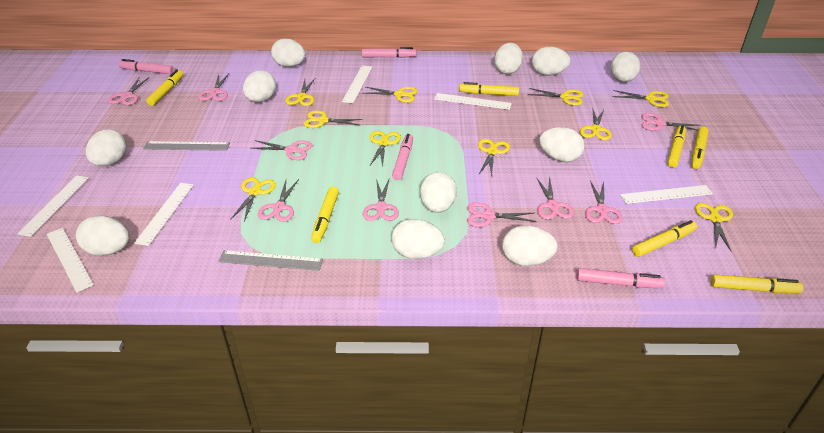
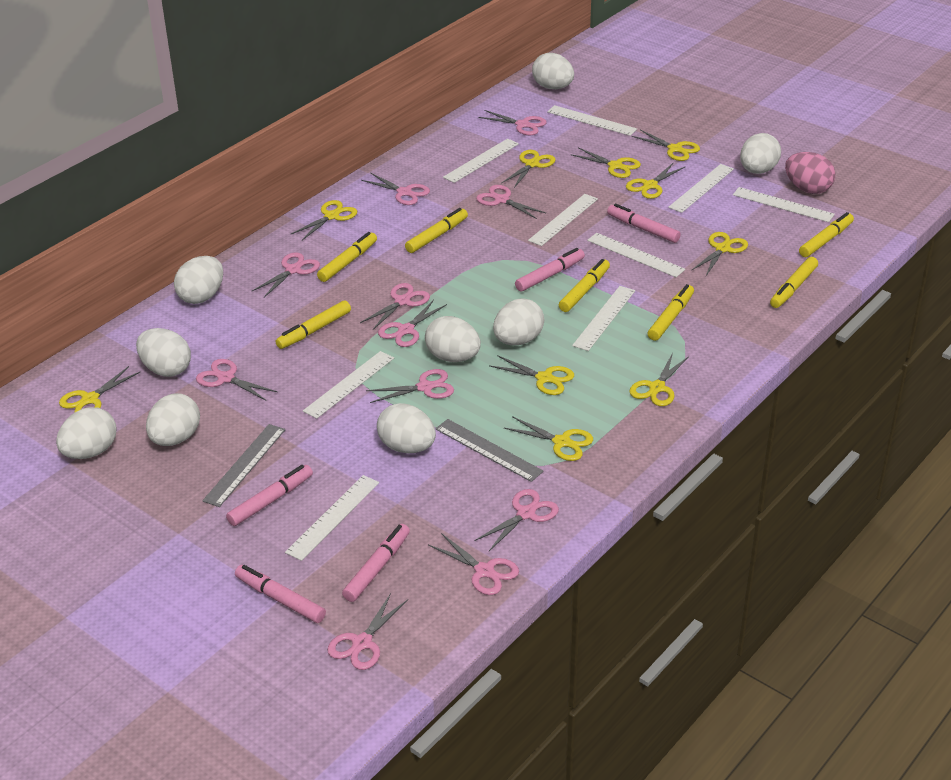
pink egg: none = 0 -> [785,152,835,194] = 1
pink marker: [118,59,174,74] [362,47,417,58] [392,134,413,180] [577,268,666,288] = 4 -> [226,465,313,526] [235,565,326,623] [342,524,410,602] [515,248,585,292] [607,204,681,243] = 5
pink scissors: [108,77,148,105] [198,74,229,101] [251,140,313,160] [258,179,299,222] [363,179,399,221] [467,202,537,227] [536,176,574,220] [585,181,622,224] [641,113,700,131] = 9 -> [196,359,277,401] [252,252,320,297] [327,593,408,670] [360,283,430,330] [361,173,430,205] [366,369,454,403] [378,300,447,347] [428,533,519,595] [474,489,559,551] [476,185,546,219] [478,110,547,135] = 11
white egg: [76,216,130,256] [86,129,127,166] [243,70,276,102] [271,39,305,67] [391,219,445,259] [420,172,457,213] [494,43,523,74] [502,226,558,266] [532,47,570,75] [539,127,585,162] [610,52,640,82] = 11 -> [56,407,117,459] [136,328,191,377] [146,393,200,446] [174,256,223,304] [377,403,436,453] [425,316,481,362] [493,299,544,345] [532,53,574,89] [740,133,781,174] = 9
white ruler: [17,175,89,237] [47,228,94,293] [134,183,194,246] [342,65,372,103] [434,93,512,110] [620,185,713,204] = 6 -> [285,475,379,561] [303,351,394,419] [443,138,519,183] [528,194,598,246] [547,105,637,136] [572,286,635,351] [587,233,685,277] [668,164,734,213] [733,187,835,222] = 9

